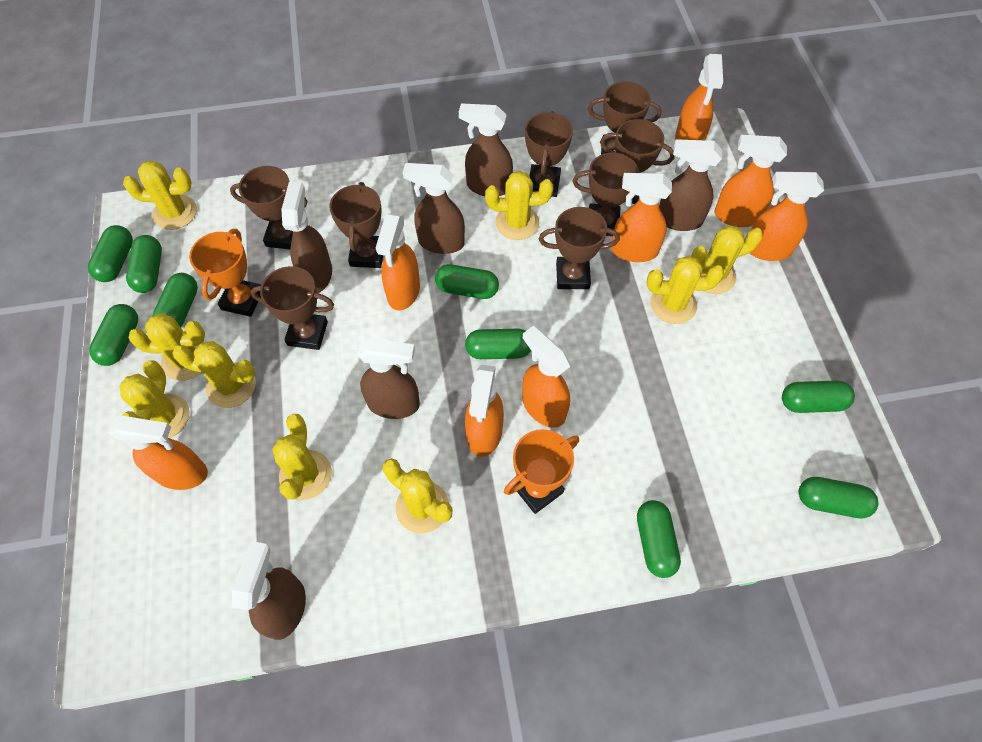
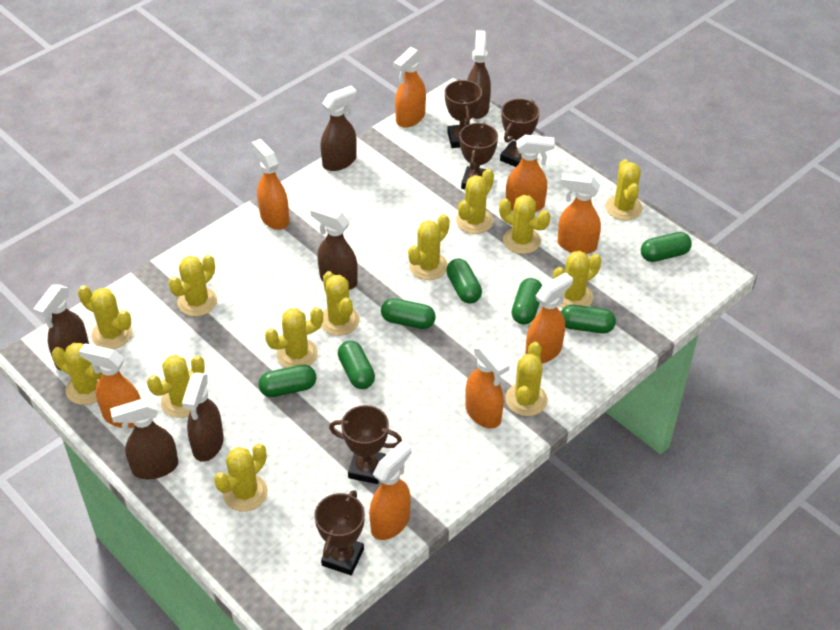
brown trophy: [230,166,308,250] [250,266,334,350] [329,182,383,268] [525,111,573,197] [539,207,620,289] [573,153,639,236] [588,81,661,155] [600,119,675,204] = 8 -> [314,490,365,575] [329,405,402,484] [445,80,482,148] [459,122,498,189] [500,99,540,167] = 5
green capsule: [88,225,133,282] [89,304,138,366] [126,235,162,293] [153,273,198,327] [435,264,499,299] [465,329,531,359] [637,500,681,578] [782,381,855,413] [799,477,878,518] = 9 -> [258,365,316,397] [338,341,375,389] [381,298,436,329] [446,259,482,304] [512,278,542,325] [561,305,616,333] [641,232,692,262] = 7
orange trophy: [189,229,261,317] [504,429,579,514] = 2 -> none = 0
yellow cactus: [119,360,190,438] [123,160,197,230] [129,313,205,381] [172,341,256,408] [272,414,332,500] [382,458,452,533] [485,171,553,240] [647,256,724,324] [691,226,763,294] = 9 -> [52,343,102,405] [78,285,132,349] [147,355,205,418] [168,255,217,316] [214,443,268,512] [265,307,323,368] [321,271,359,336] [408,214,450,280] [456,169,494,234] [499,195,550,254] [505,342,548,416] [553,251,601,308] [605,159,643,220] = 13

